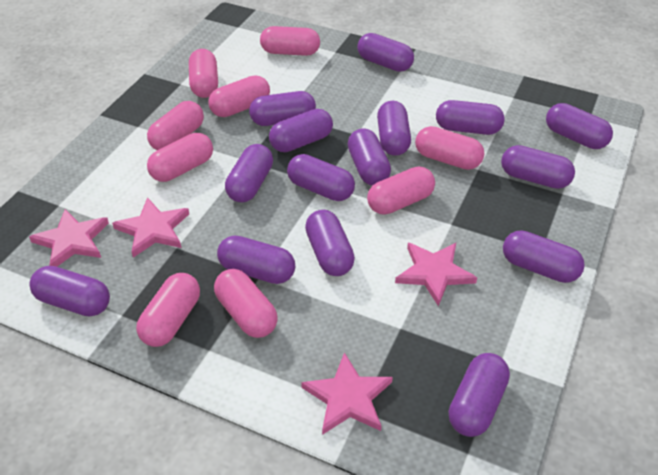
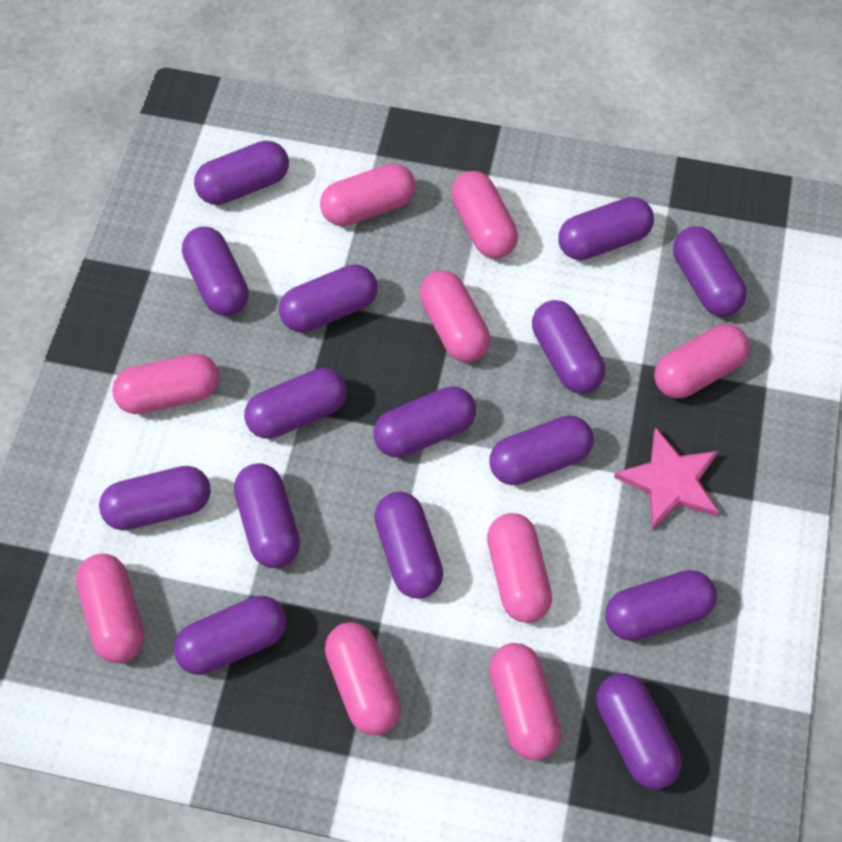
pink star: [29,209,109,267] [112,197,189,258] [301,352,393,435] [395,243,477,306] = 4 -> [614,428,719,530] = 1

